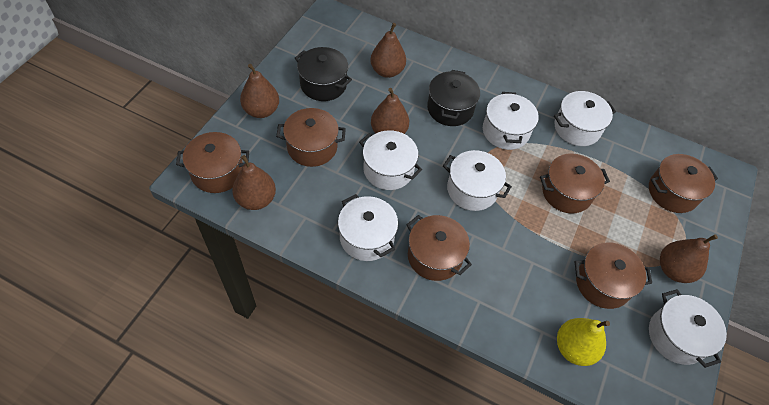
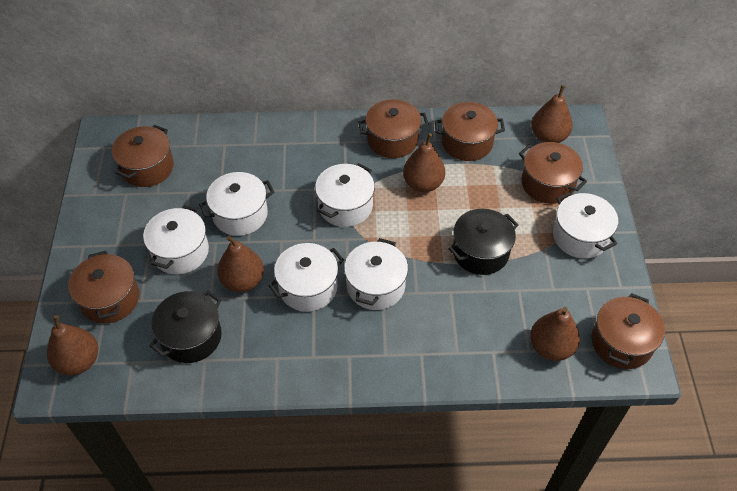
yellow pear: [557,318,610,366] = 1 -> none = 0

